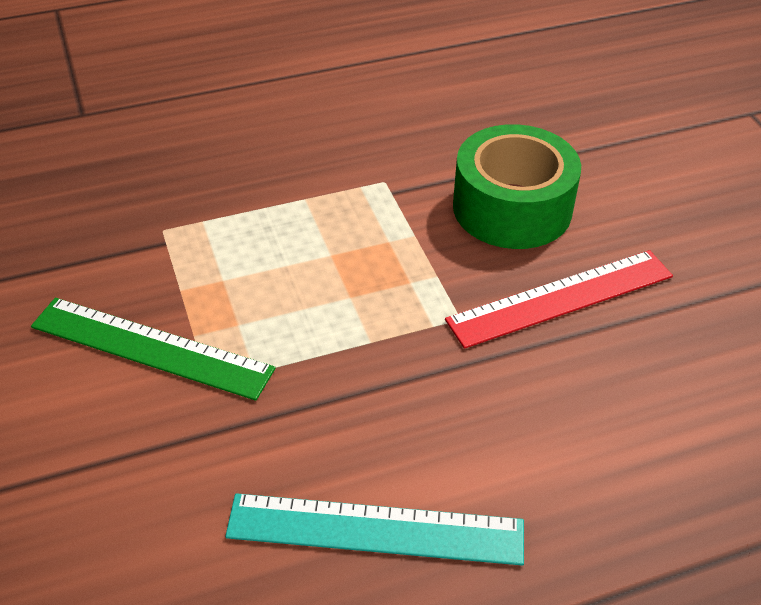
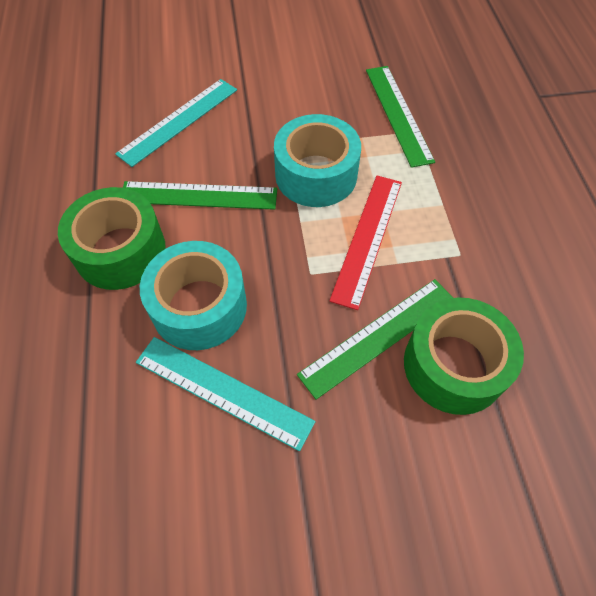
green ruler: [31,298,276,401] = 1 -> [123,181,277,210] [297,279,453,400] [366,66,435,168] = 3
green tape: [453,124,581,249] = 1 -> [58,187,166,290] [404,298,524,415] = 2
turquoise ruler: [225,493,524,566] = 1 -> [115,79,237,167] [136,337,316,451] = 2
turquoise tape: none = 0 -> [140,241,247,350] [274,114,361,207] = 2

